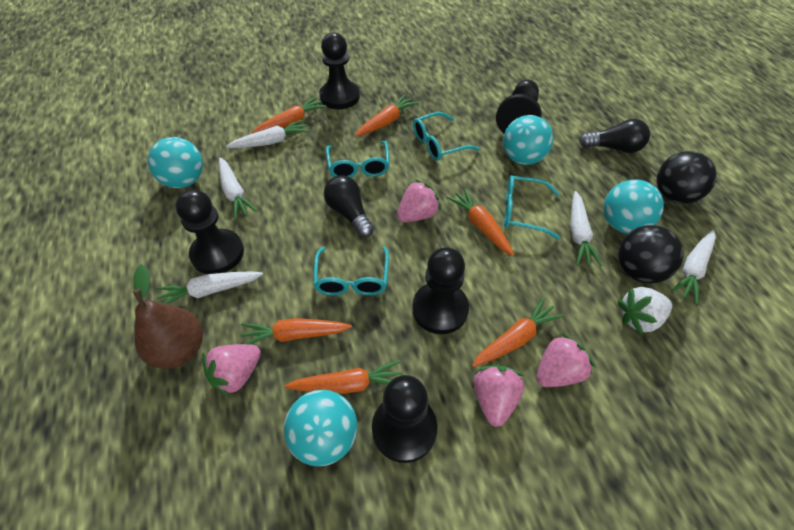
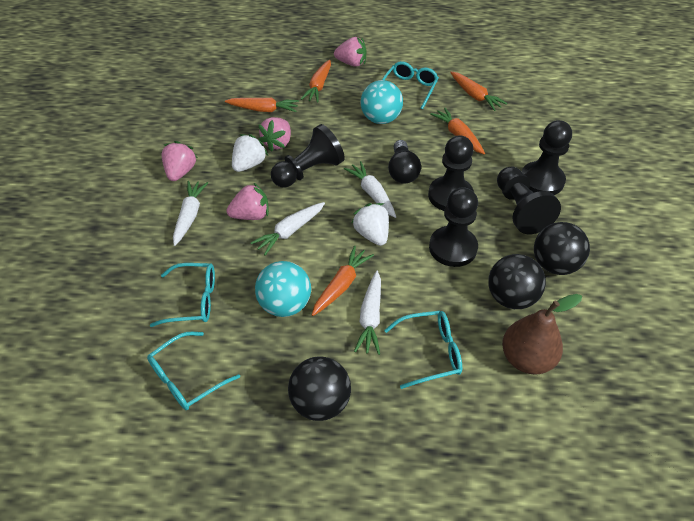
black ball: [618,225,684,283] [657,151,717,204] = 2 -> [288,356,351,421] [488,254,546,309] [534,222,590,275] = 3
black light bulb: [324,175,374,237] [579,119,650,153] = 2 -> [388,140,421,184] = 1
orange carrot: [240,318,352,345] [252,97,326,134] [284,360,402,394] [355,94,418,137] [447,189,514,256] [472,297,564,367] = 6 -> [225,98,299,112] [301,60,331,103] [312,246,374,316] [430,107,485,154] [450,72,507,111] = 5
turquoise ball: [148,137,203,188] [284,390,358,467] [503,115,553,165] [603,180,664,234] = 4 -> [255,261,311,317] [360,80,403,124] = 2
white carrot: [156,271,263,304] [219,157,257,220] [226,119,310,148] [571,191,602,266] [671,230,716,304] = 5 -> [173,181,208,246] [251,202,325,255] [344,161,396,218] [354,271,381,355] = 4
white strawberry: [618,287,672,335] = 1 -> [232,134,268,172] [352,203,389,246] = 2

